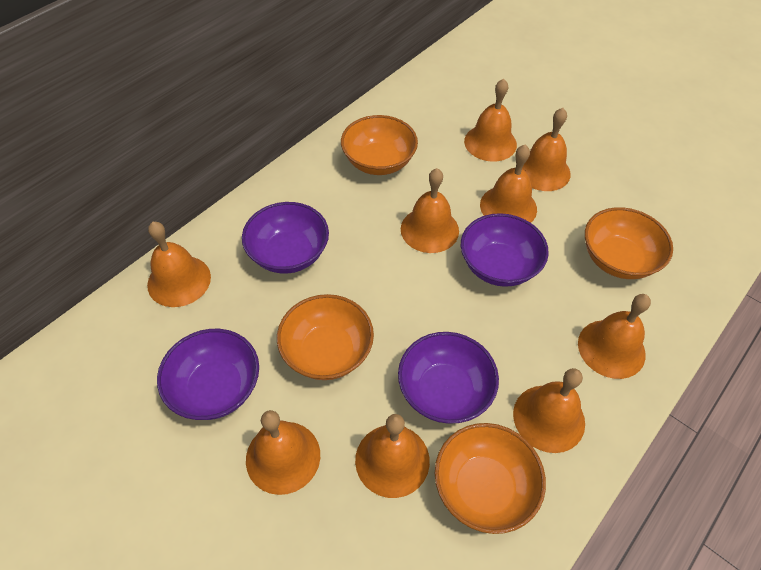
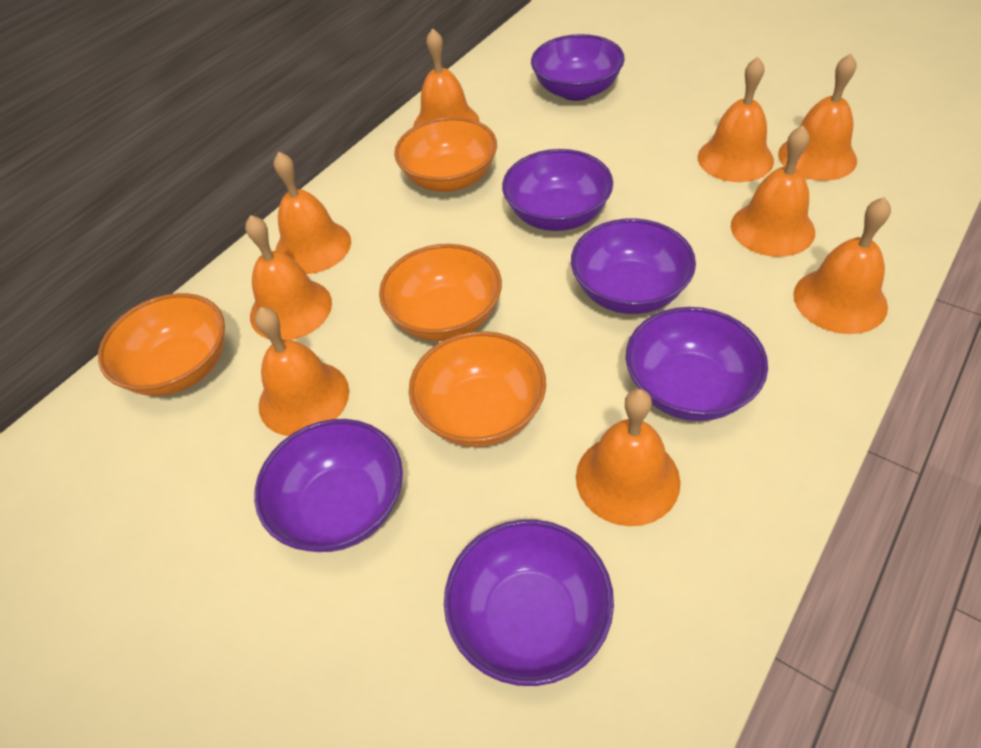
purple bowl: [157,329,259,420] [242,202,329,274] [398,332,499,424] [461,213,549,287] = 4 -> [254,419,403,552] [444,520,614,686] [502,149,613,231] [531,34,625,101] [571,218,696,314] [626,307,768,421] = 6

